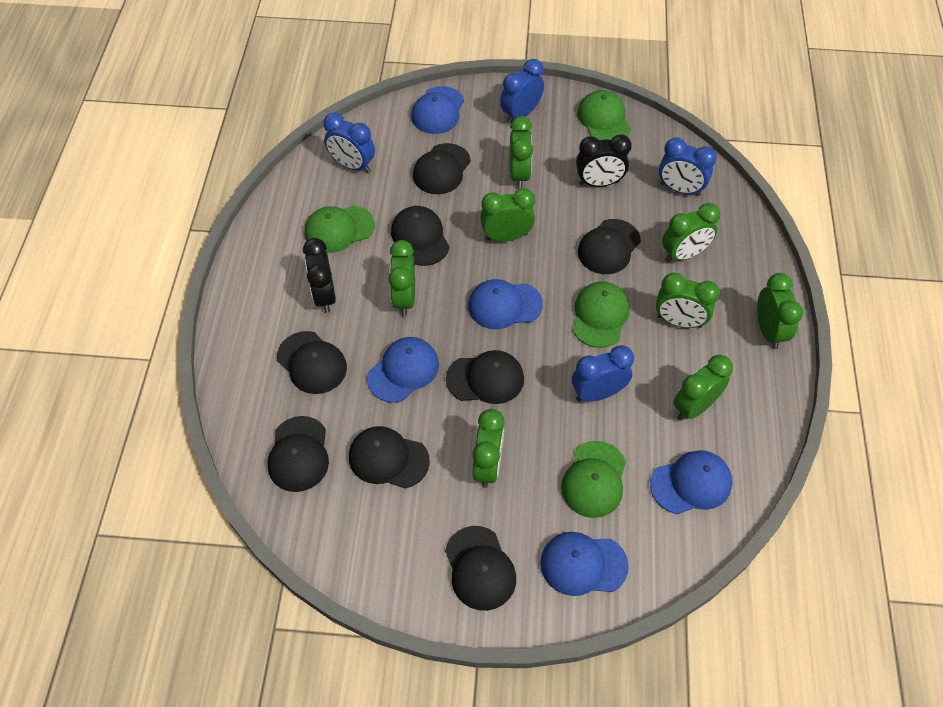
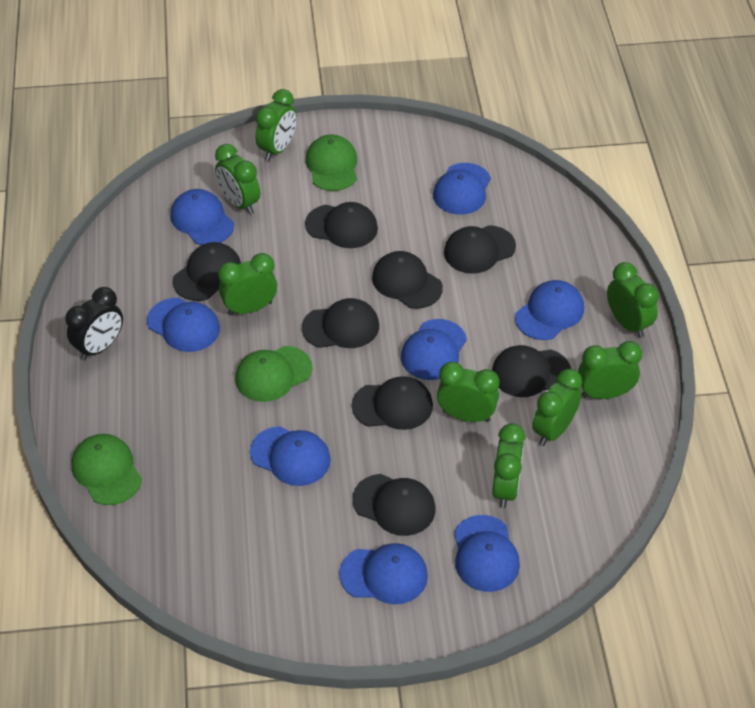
black clock: [303,238,336,313] [576,134,632,187] = 2 -> [65,287,123,360] = 1
blue cap: [367,337,439,403] [411,86,464,134] [468,279,543,329] [540,532,629,596] [650,450,733,514] = 5 -> [147,298,220,352] [171,189,234,245] [250,426,331,486] [339,543,428,604] [401,319,467,380] [433,163,491,215] [454,515,520,592] [515,280,584,340] = 8
blue clock: [323,113,375,173] [500,59,544,124] [572,345,634,402] [659,137,717,196] = 4 -> none = 0
green cap: [305,206,375,253] [561,441,626,518] [573,281,630,348] [577,90,631,140] = 4 -> [72,434,142,505] [235,346,312,402] [306,135,357,191] = 3

